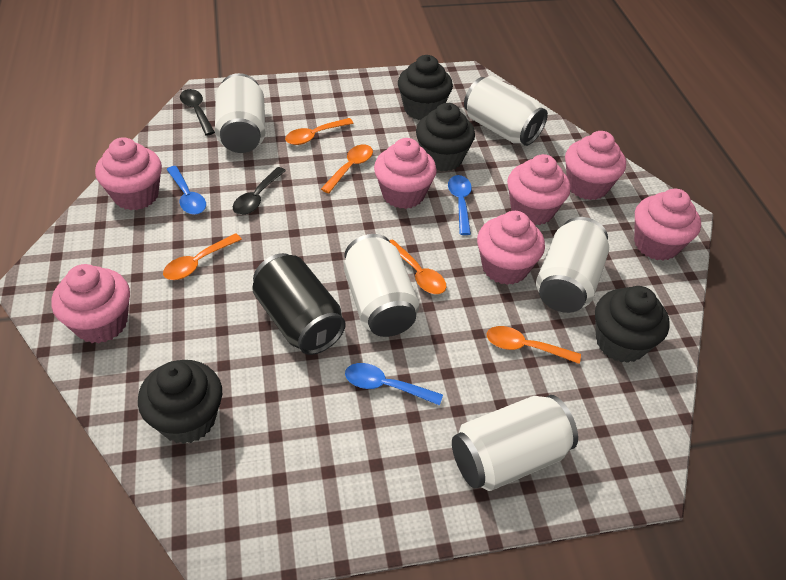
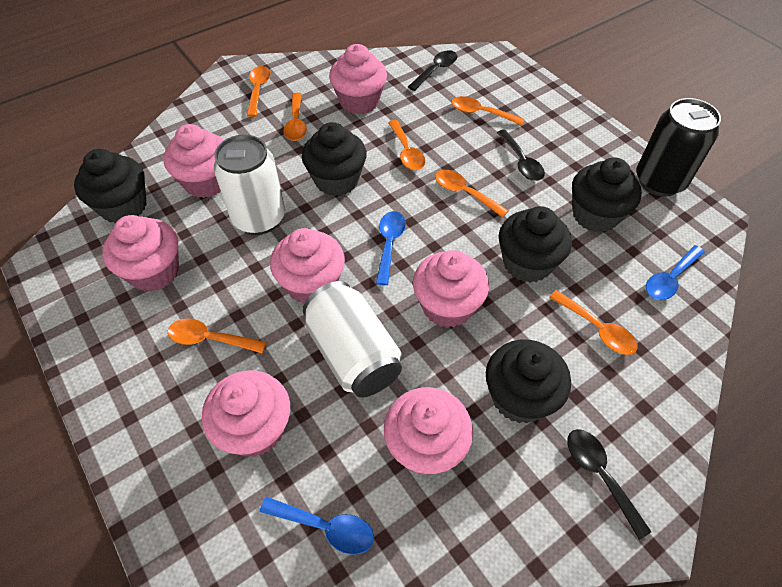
black cupcake: [138,360,222,444] [398,55,453,120] [416,103,475,172] [595,286,670,363] = 4 -> [74,149,147,223] [302,122,367,196] [486,339,571,423] [499,206,572,283] [572,157,642,233] = 5
black spoon: [180,89,215,136] [233,167,286,215] = 2 -> [408,50,457,91] [497,130,545,181] [567,429,651,540] = 3
orange spoon: [163,233,242,280] [285,118,354,145] [321,145,373,193] [389,239,446,294] [487,326,581,364] = 5 -> [168,318,266,353] [247,66,271,117] [283,93,307,141] [388,120,425,170] [435,170,509,217] [451,96,524,126] [549,290,638,355] = 7
white can: [215,73,265,153] [344,234,419,337] [452,395,578,491] [464,76,548,146] [536,217,609,313] = 5 -> [214,135,285,235] [303,281,402,398] = 2

